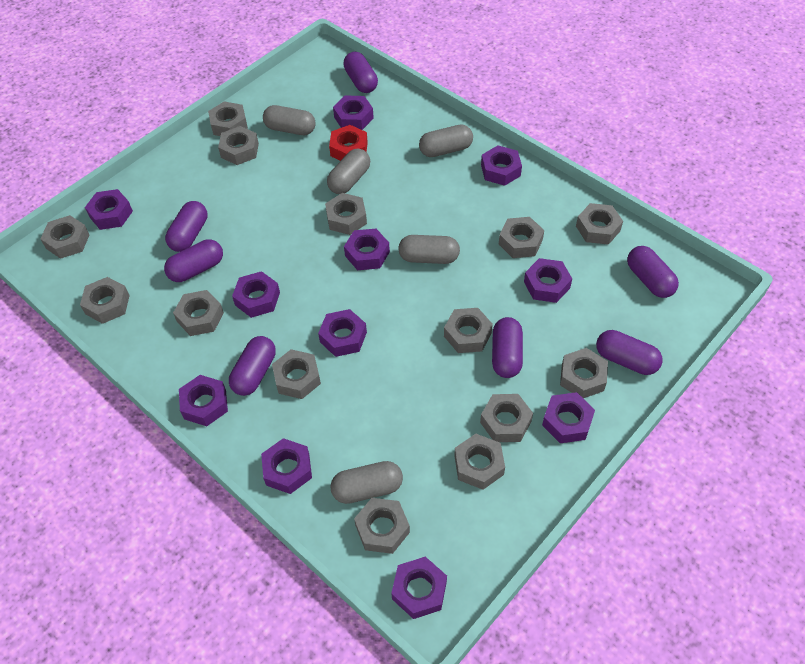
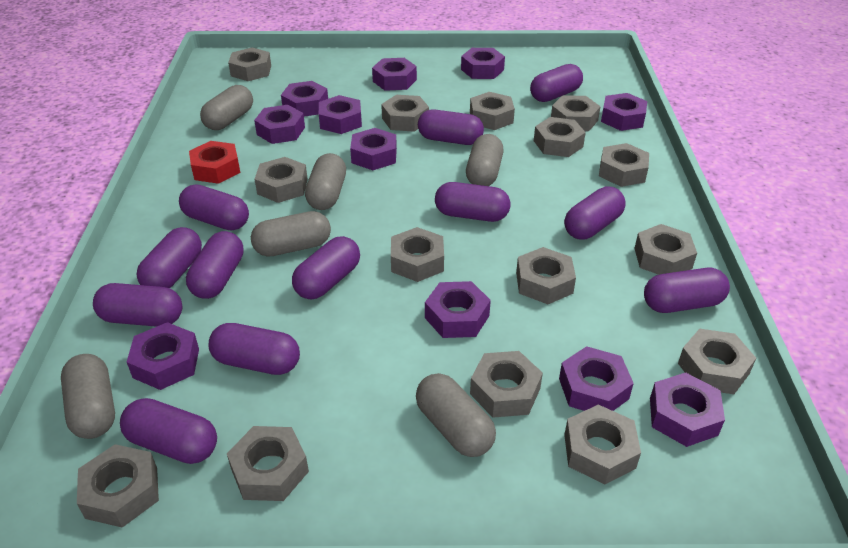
grey capsule: [263,105,316,135] [327,149,370,194] [330,461,403,504] [398,235,460,264] [419,124,473,157] = 5 -> [61,354,115,439] [200,85,253,130] [251,211,331,257] [305,153,346,210] [416,373,496,457] [466,134,504,186] = 6
grey nut: [41,215,90,259] [80,277,130,324] [173,290,224,336] [208,101,248,136] [218,126,259,165] [272,349,321,399] [325,193,367,235] [354,498,410,554] [444,308,493,353] [454,434,505,490] [480,394,533,442] [499,217,544,258] [560,348,608,398] [576,203,623,245] = 14 -> [77,444,159,528] [227,426,309,501] [228,48,271,81] [255,157,308,203] [381,95,429,132] [391,227,444,282] [470,92,515,130] [470,351,543,418] [516,247,576,304] [534,117,586,157] [551,95,601,132] [564,405,641,484] [599,143,649,187] [634,224,697,275] [678,329,756,394] = 15
purple capsule: [164,239,223,282] [165,201,208,252] [229,336,276,396] [343,52,378,93] [492,317,523,378] [596,330,663,375] [627,246,679,298] = 7 -> [93,283,182,327] [120,398,217,464] [136,227,202,288] [179,184,249,231] [186,231,244,299] [209,323,300,375] [292,236,360,299] [418,109,484,145] [435,182,510,222] [530,64,583,102] [564,187,626,240] [644,268,730,313] = 12

